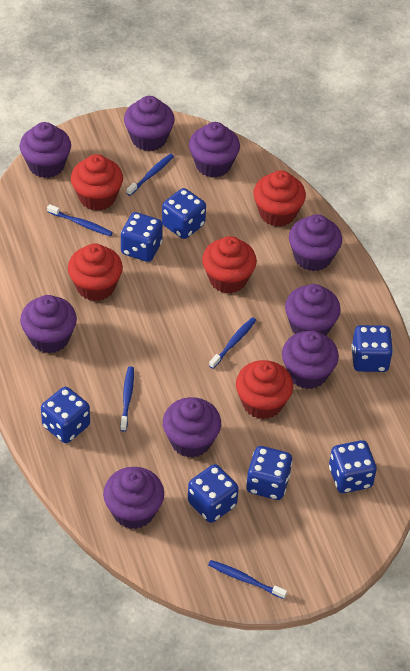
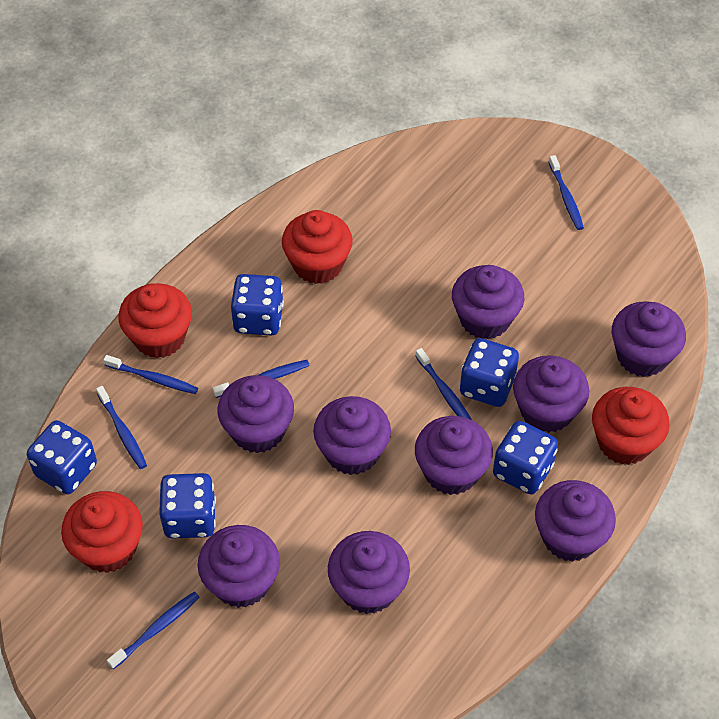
blue dice: [41,387,90,443] [121,212,163,262] [162,188,206,239] [188,464,239,523] [246,446,292,500] [329,440,377,493] [351,325,393,372] = 7 -> [27,420,97,494] [159,473,216,539] [231,274,284,336] [460,338,519,407] [493,421,558,494] = 5
blue toothbrush: [47,204,113,236] [120,366,134,432] [126,154,174,196] [208,560,287,599] [209,317,256,369] = 5 -> [96,386,147,469] [103,355,198,394] [107,591,199,669] [213,360,310,398] [415,348,472,420] [549,155,584,230] = 6
red cupcake: [68,243,123,301] [71,154,123,211] [202,236,257,294] [236,360,293,419] [253,170,306,227] = 5 -> [61,491,143,573] [118,283,192,358] [282,210,353,284] [592,387,670,465] = 4

